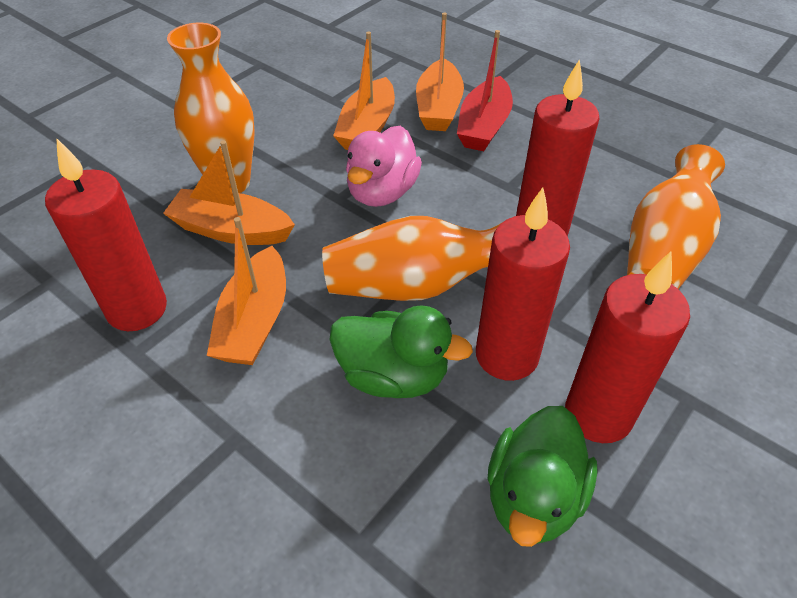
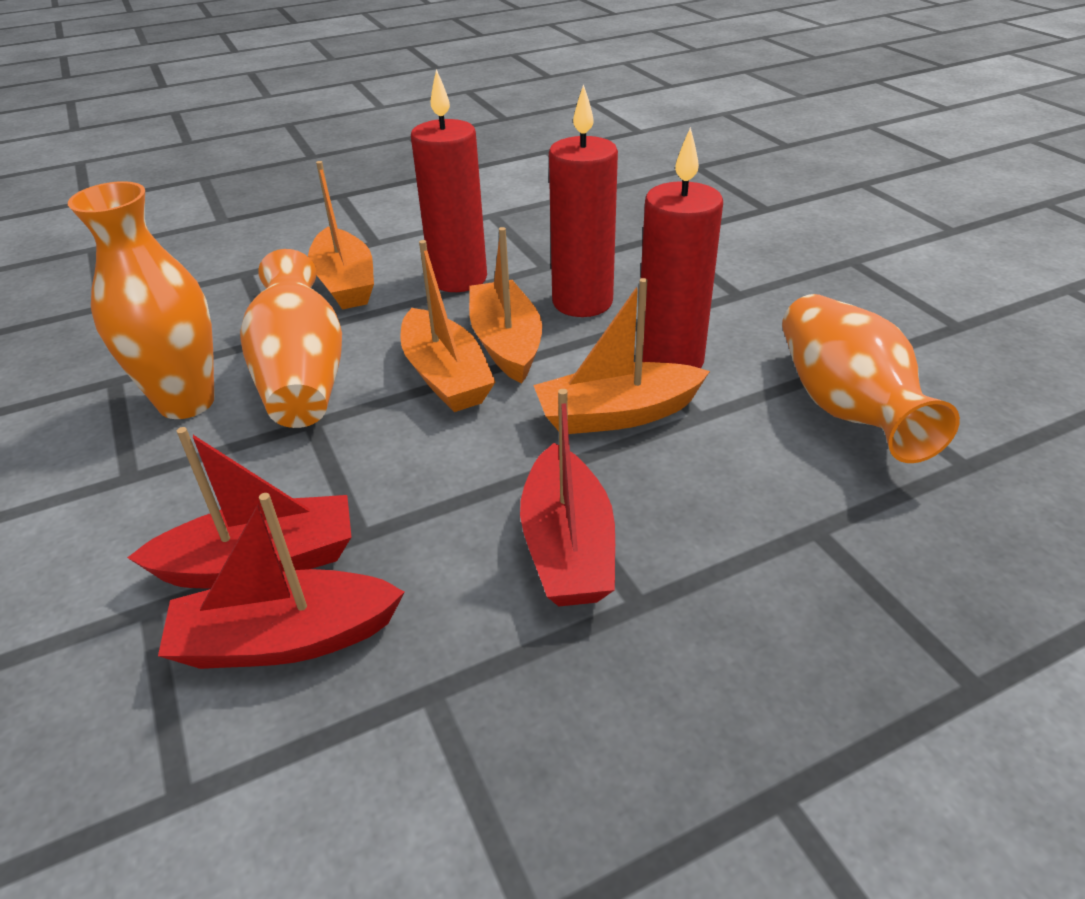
green duck: [330,305,473,398] [488,406,598,547] = 2 -> none = 0
pink duck: [346,126,422,207] = 1 -> none = 0
red boat: [457,30,513,151] = 1 -> [127,427,351,588] [158,493,404,669] [520,389,615,607] = 3
red candle: [45,138,167,331] [476,187,570,381] [516,59,600,237] [565,252,690,443] = 4 -> [411,69,487,292] [549,84,618,317] [641,127,723,368] = 3

